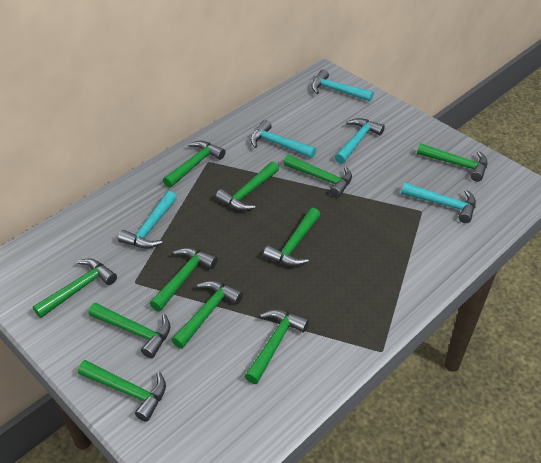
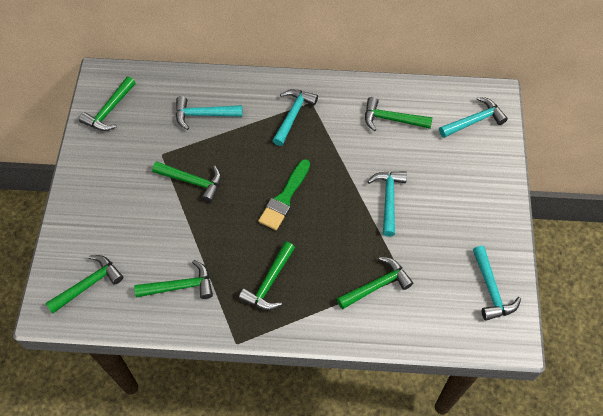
green brush: none = 0 -> [258,159,310,230] = 1
green hammer: [33,259,117,318] [78,360,166,422] [89,303,171,358] [150,247,218,312] [163,141,226,188] [172,280,243,349] [216,162,279,211] [245,310,309,384] [263,208,320,266] [283,155,352,198] [417,143,488,182] = 11 -> [45,255,123,313] [79,76,136,131] [134,260,213,299] [152,161,221,203] [239,241,295,310] [337,257,413,309] [365,97,433,131] = 7

